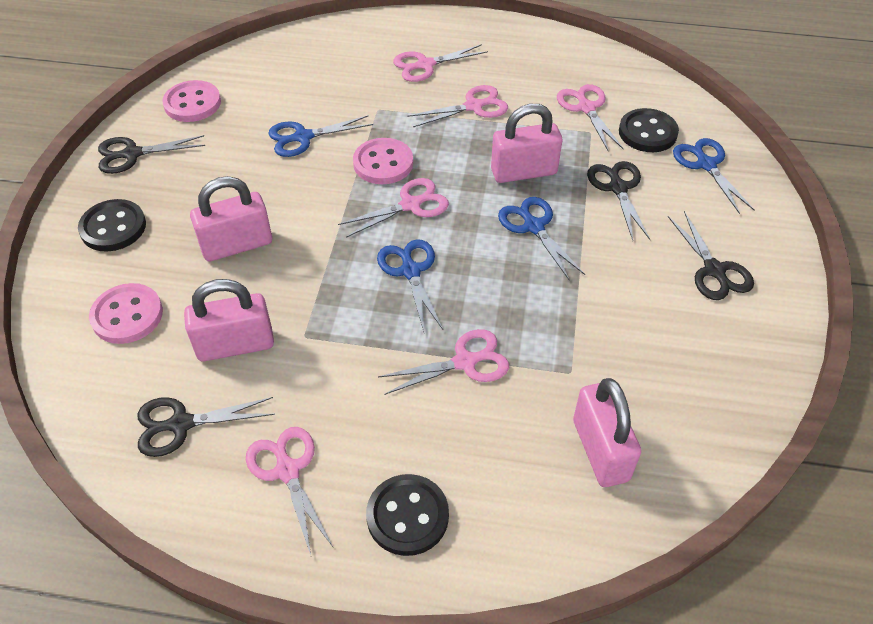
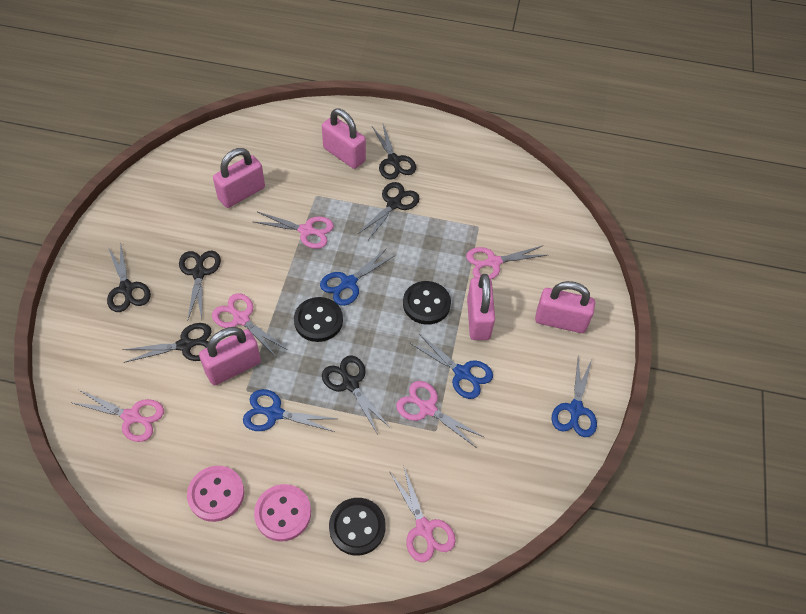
black scissors: [98,135,205,174] [137,397,275,457] [587,161,650,240] [668,211,754,300] = 4 -> [107,242,151,312] [122,323,212,363] [179,251,221,319] [322,355,390,435] [358,182,420,240] [372,124,416,180] = 6
pink button: [89,283,163,344] [162,80,221,122] [353,138,413,184] = 3 -> [187,466,244,522] [254,484,311,541] = 2
pink padlock: [184,279,274,361] [190,176,272,261] [491,104,562,183] [573,378,641,487] = 4 -> [199,327,261,385] [213,148,265,208] [322,109,366,169] [467,274,495,340] [535,281,595,333] = 5

